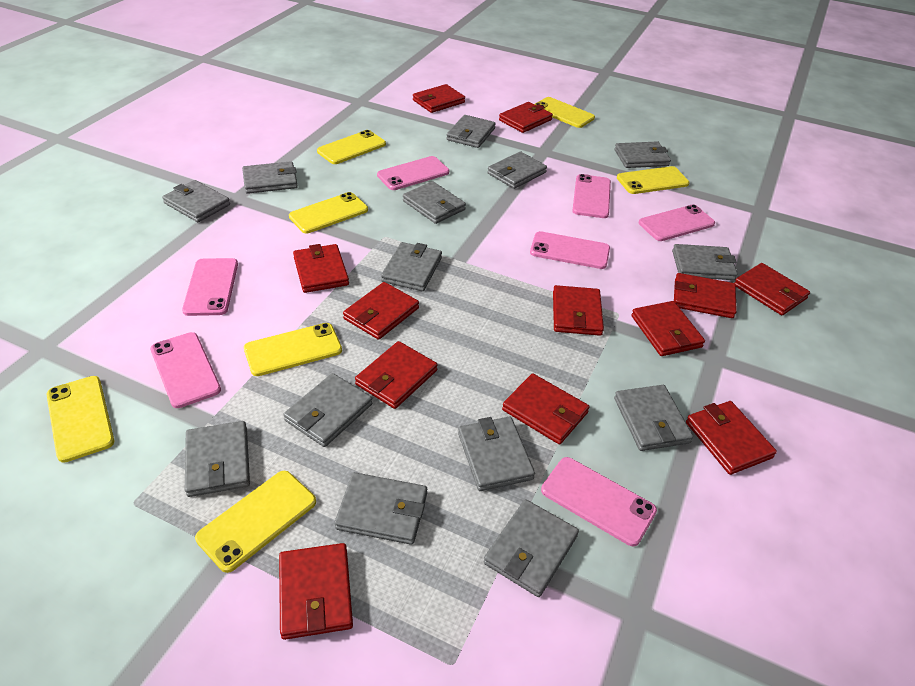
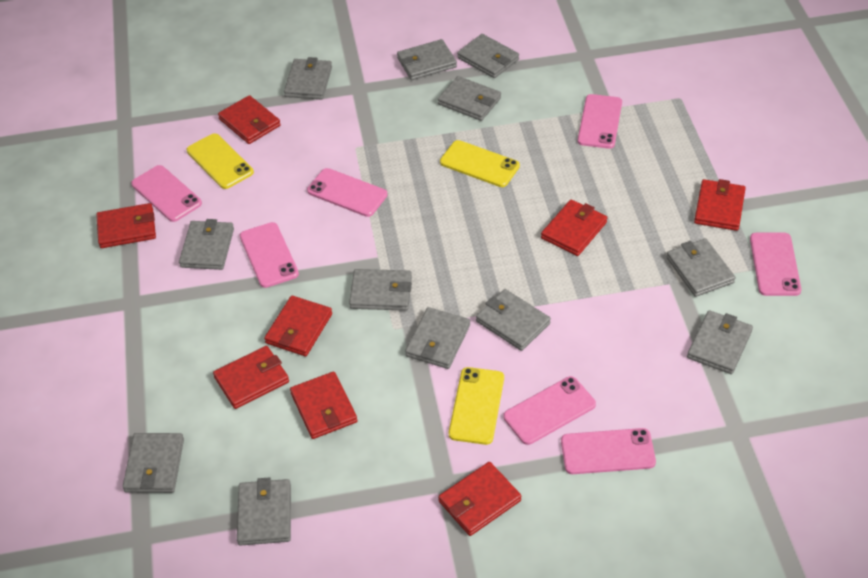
grey wallet: [162,180,230,222] [185,421,250,497] [242,161,298,194] [284,373,372,447] [334,472,427,545] [381,242,442,291] [403,181,466,224] [446,115,496,148] [458,417,535,491] [484,499,579,597] [487,151,547,189] [614,385,693,451] [615,141,671,168] [672,244,738,280] = 14 -> [122,433,184,493] [179,219,234,270] [237,477,291,546] [284,57,332,99] [349,269,412,311] [397,39,457,80] [405,307,470,369] [438,76,501,121] [457,34,519,78] [476,289,551,351] [666,238,735,297] [687,310,753,374] = 12
red wallet: [279,543,353,640] [293,244,349,293] [343,282,419,340] [355,341,438,409] [413,84,465,113] [499,102,553,133] [502,374,589,444] [553,285,604,336] [631,301,705,356] [674,273,737,318] [686,401,777,475] [735,263,810,315] = 12 -> [96,203,156,248] [213,346,289,409] [218,95,281,144] [264,296,332,356] [290,372,357,439] [438,462,521,536] [541,200,607,256] [694,179,746,231] = 8
yellow phone: [46,376,114,463] [195,471,316,573] [244,323,342,376] [289,192,368,233] [317,130,386,164] [535,97,595,128] [617,166,689,194] = 7 -> [186,133,254,189] [440,140,520,187] [449,367,504,445] = 3

